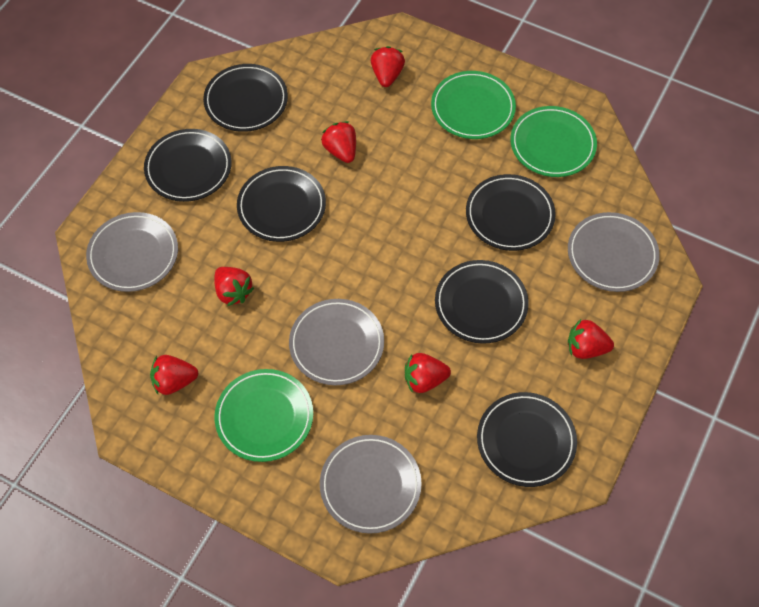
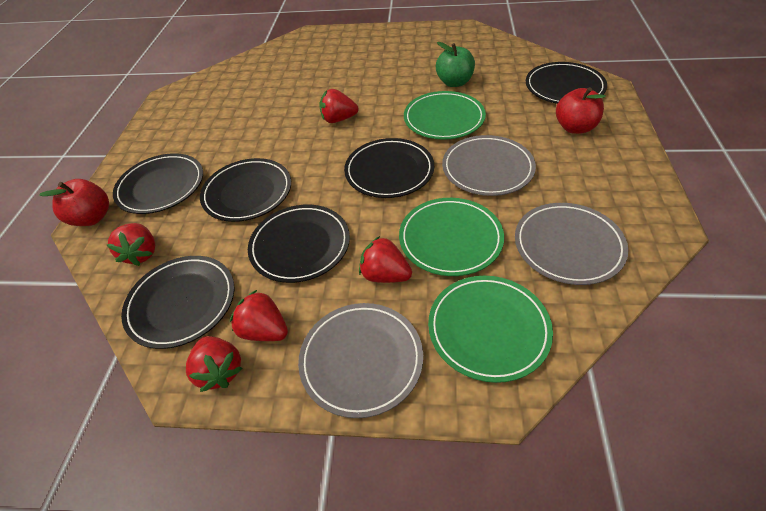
green apple: none = 0 -> [436,42,475,87] = 1
grey plate: [86,212,178,292] [289,299,384,385] [320,435,422,534] [568,212,660,292] = 4 -> [298,303,423,418] [442,135,536,196] [515,203,628,285] = 3
red apple: none = 0 -> [39,179,109,226] [556,87,606,134] = 2
red strawberry: [150,355,198,395] [214,267,254,306] [321,121,356,163] [371,46,405,87] [405,353,451,393] [568,319,614,359] = 6 -> [107,223,155,266] [186,336,243,392] [230,290,288,341] [319,89,359,123] [359,236,412,283] = 5

